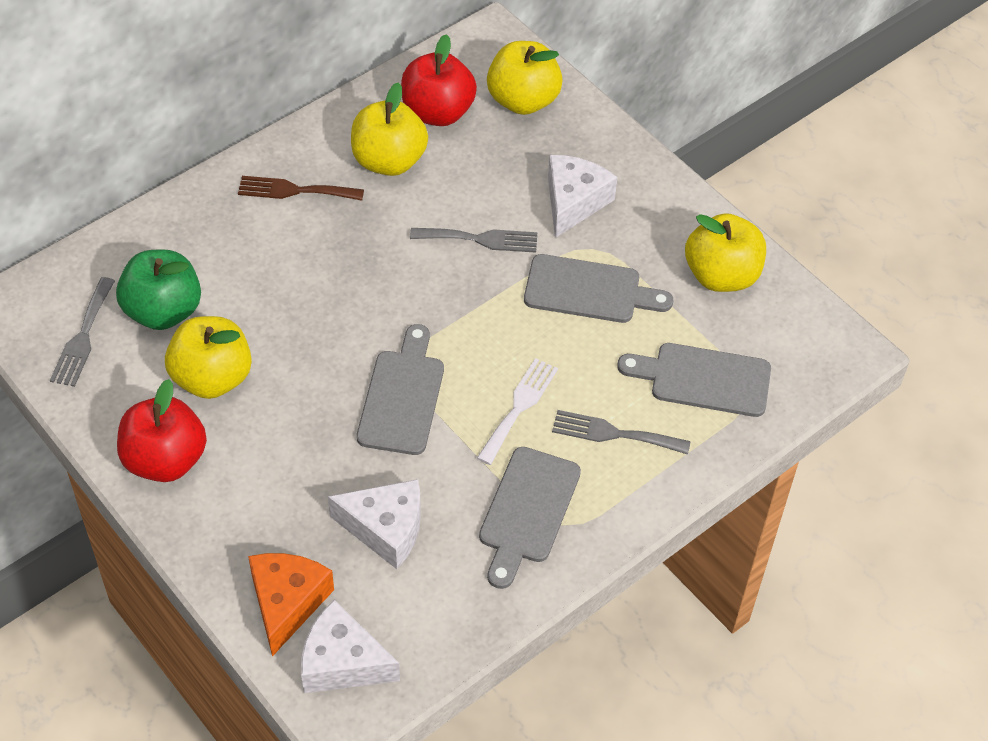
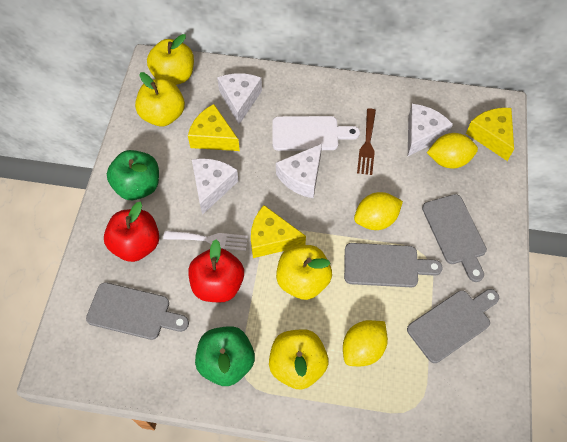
green apple: [116,249,201,330] = 1 -> [107,150,159,200] [195,326,255,386] = 2
grey fork: [50,277,115,387] [410,228,537,253] [552,410,691,454] = 3 -> none = 0
orange cheese: [248,553,334,657] = 1 -> none = 0
white cheese: [301,600,400,693] [328,479,421,569] [548,155,617,238] = 3 -> [192,158,238,215] [217,73,262,124] [276,144,322,198] [408,104,453,156] = 4
white cutting board: none = 0 -> [272,116,360,151] = 1
yellow cheese: none = 0 -> [188,104,240,151] [251,205,306,258] [466,108,514,161] = 3
yellow lemon: none = 0 -> [343,320,388,366] [354,192,403,230] [427,133,478,168] = 3

